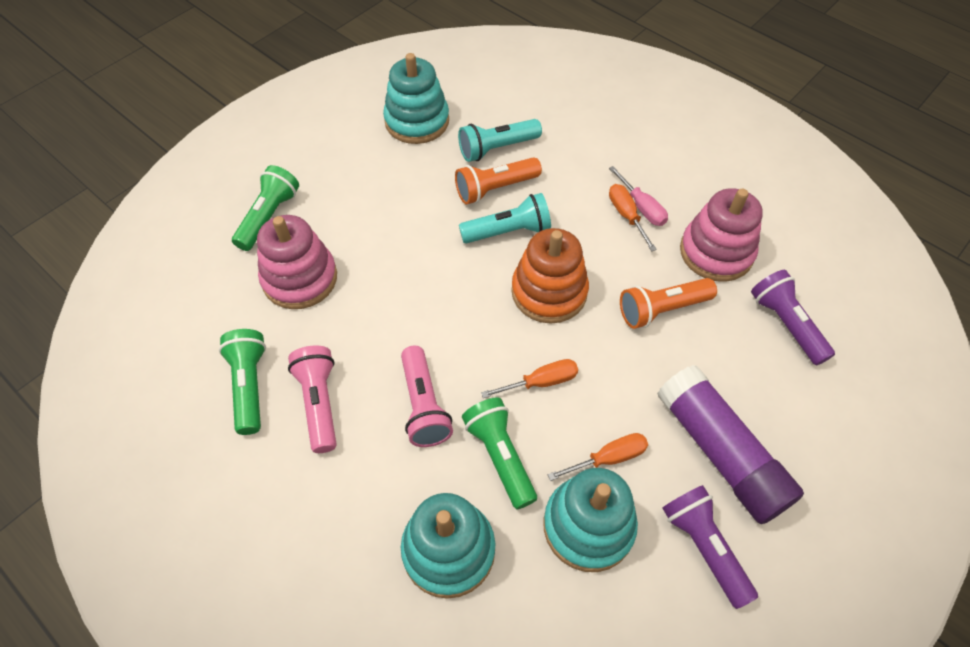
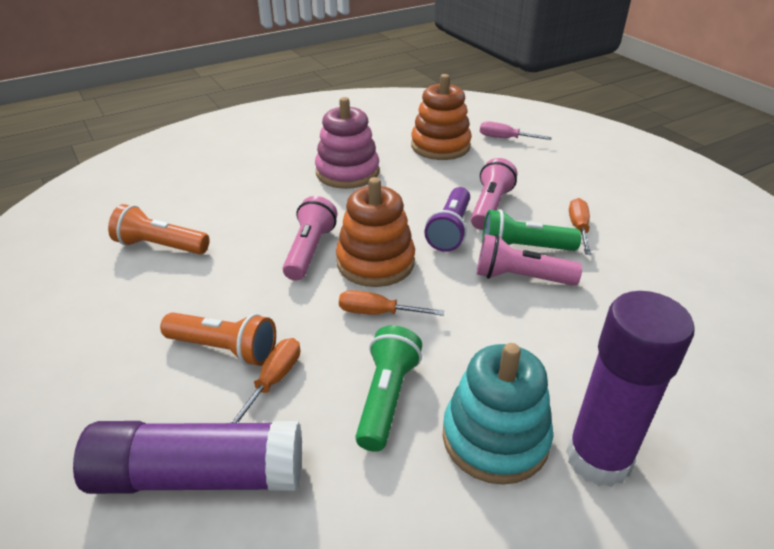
green flashlight: [219,329,266,435] [232,165,299,251] [462,397,537,509] = 3 -> [355,325,422,452] [482,209,581,251] = 2
orange stacking toy: [511,228,589,324] = 1 -> [336,177,415,287] [411,74,472,160] = 2
pink flashlight: [288,345,337,453] [401,346,453,447] = 2 -> [283,196,337,281] [471,158,517,230] [477,234,582,286] = 3
pink stacking toy: [257,215,337,309] [680,188,763,282] = 2 -> [315,97,380,189] = 1
purple flashlight: [662,485,758,609] [751,270,835,365] = 2 -> [424,187,470,252] = 1
purple glue stick: [657,365,804,524] = 1 -> [73,421,302,494] [566,291,694,487] = 2
turquoise flashlight: [458,119,542,162] [459,193,551,244] = 2 -> none = 0
turquoise stacking toy: [383,53,449,144] [401,493,495,599] [543,468,638,572] = 3 -> [443,343,553,485] = 1

